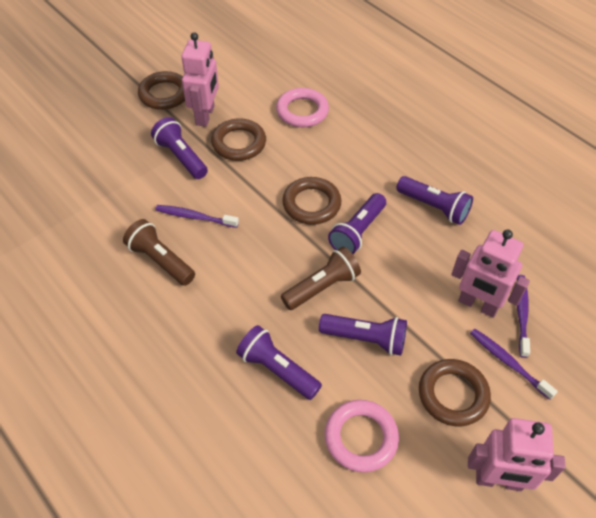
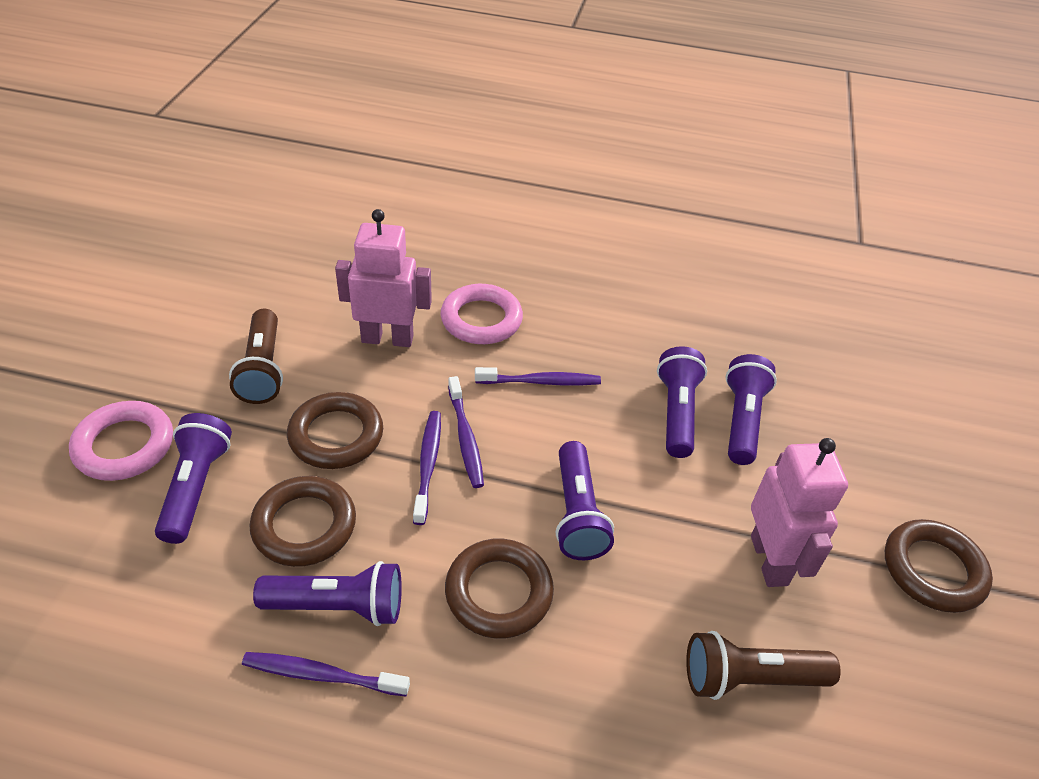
pink robot: [181,32,219,127] [451,229,530,318] [468,418,565,491] = 3 -> [335,209,432,347] [751,438,848,587] = 2
purple toothbrush: [155,205,239,228] [470,329,558,400] [517,275,530,358] = 3 -> [242,652,410,696] [413,411,441,525] [448,376,484,488] [475,367,601,386] = 4

